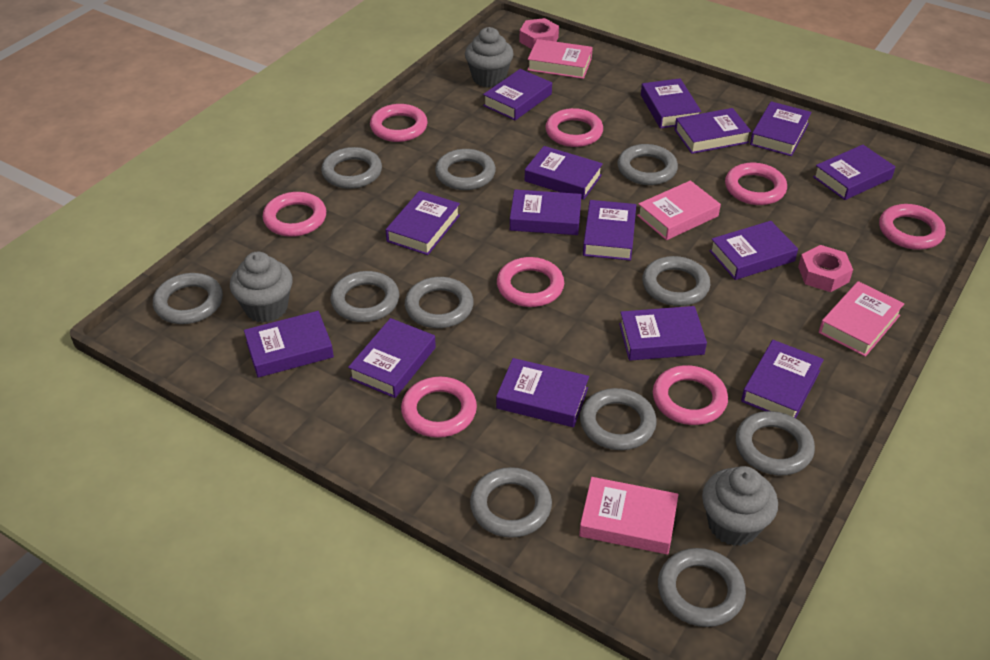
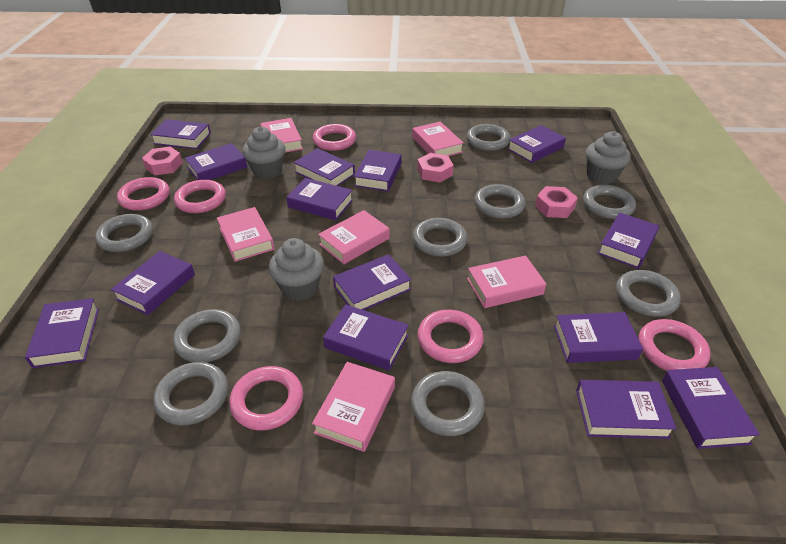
grey ring: [153,273,223,324] [321,147,382,189] [331,271,399,322] [405,277,474,328] [435,149,496,190] [470,467,552,538] [580,388,657,450] [617,144,678,185] [642,256,710,306] [658,548,746,627] [736,411,815,475] = 11 -> [95,214,153,252] [153,362,228,426] [173,309,241,362] [411,371,485,436] [413,218,468,257] [467,124,510,151] [474,184,526,219] [583,185,636,219] [616,270,681,317] = 9
pink book: [528,39,593,79] [579,477,678,554] [637,180,721,240] [819,281,904,357] = 4 -> [217,207,275,262] [260,118,303,153] [312,362,395,452] [318,210,390,264] [412,121,464,156] [467,255,546,308] = 6
pink nut: [520,18,559,49] [798,245,853,292] = 2 -> [142,146,183,175] [417,153,453,183] [535,186,578,218] = 3
pink ring: [263,192,326,237] [370,104,428,142] [401,377,477,438] [497,257,564,307] [546,108,603,147] [653,365,728,425] [725,163,787,205] [879,204,946,250] = 8 -> [117,177,170,211] [174,180,226,213] [229,366,303,430] [312,124,356,151] [417,310,484,363] [639,319,711,371] = 6
purple book: [244,311,334,378] [348,318,436,398] [386,191,460,255] [483,69,552,120] [496,358,589,427] [510,189,582,235] [525,146,603,200] [583,200,636,261] [619,306,707,361] [641,78,701,129] [674,108,751,154] [709,221,798,280] [741,340,824,418] [750,101,812,156] [813,145,895,200] = 15 -> [25,298,99,368] [111,251,195,315] [150,119,211,149] [185,143,247,180] [286,178,353,220] [293,148,355,186] [323,304,409,370] [333,254,411,310] [354,150,402,191] [508,125,566,163] [554,312,643,363] [576,380,676,439] [598,212,659,269] [662,367,760,449] = 14

